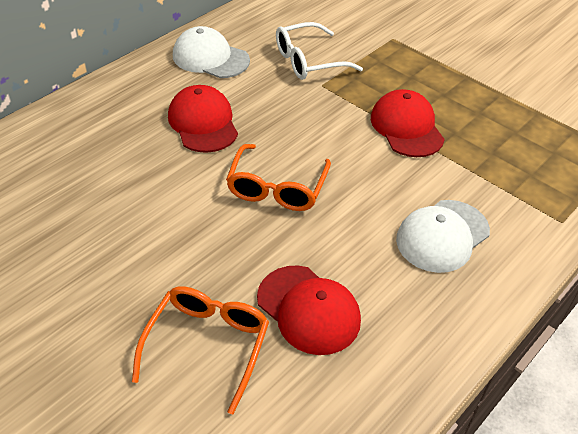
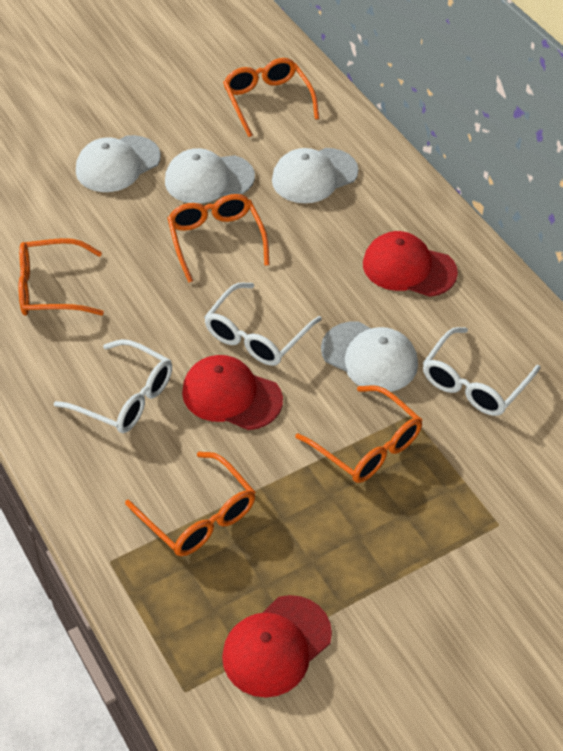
orange glasses: [132,287,269,414] [226,144,331,211] = 2 -> [19,238,104,316] [125,452,255,556] [167,194,270,283] [223,58,319,137] [295,385,422,483] = 5
white cap: [173,26,250,78] [396,200,490,273] = 2 -> [76,135,161,192] [165,148,255,204] [272,148,359,203] [321,321,418,392] = 4
white glasses: [276,22,363,80] = 1 -> [54,339,172,433] [204,282,322,366] [423,327,540,416] = 3

